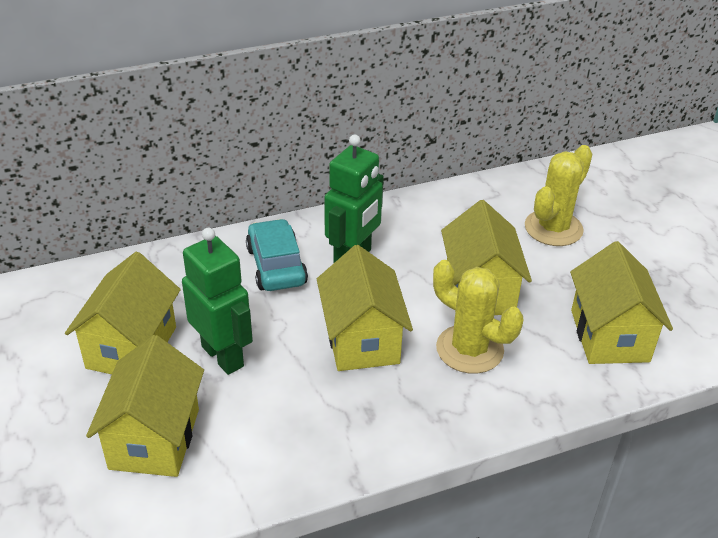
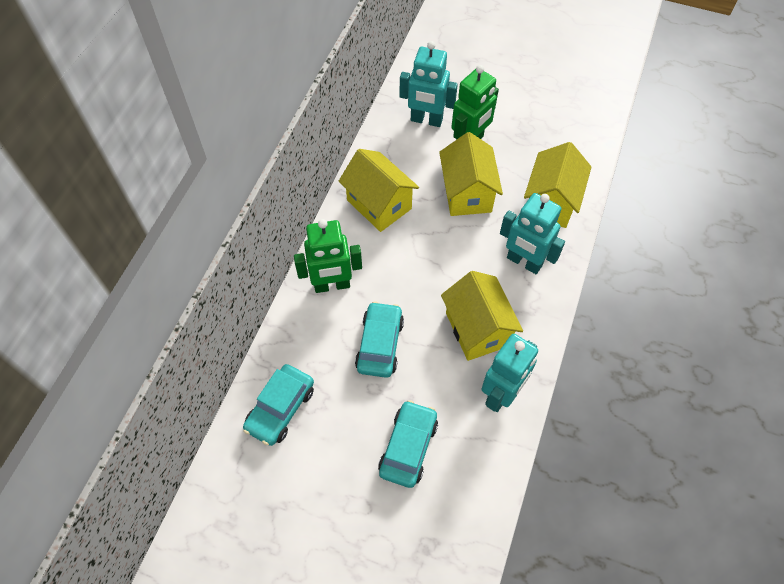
turquoise car: [246,219,308,291] = 1 -> [243,364,314,446] [355,301,404,378] [378,400,438,488] = 3
turquoise robot: none = 0 -> [400,41,458,127] [481,334,538,412] [500,193,565,274] = 3
yellow cactus: [433,260,524,374] [525,145,593,246] = 2 -> none = 0
yellow house: [65,252,181,374] [86,335,204,477] [317,245,413,371] [441,200,532,315] [570,241,673,364] = 5 -> [339,149,419,232] [439,132,503,216] [441,271,523,361] [524,142,591,228] = 4

